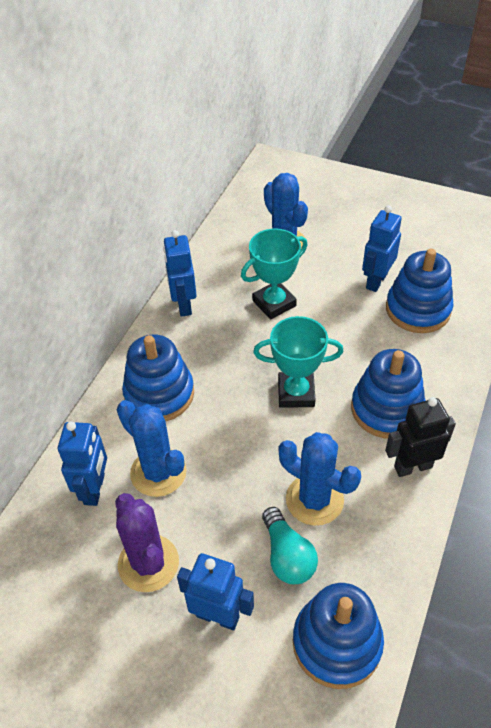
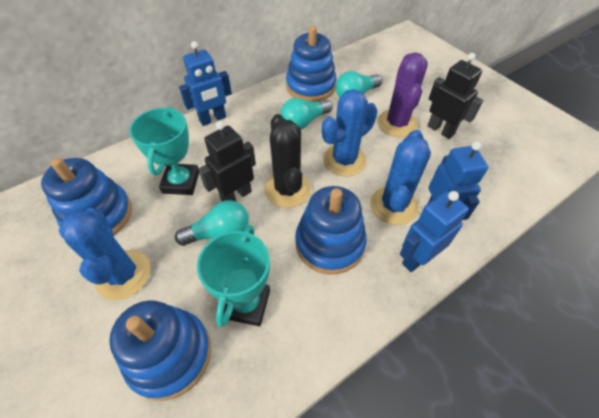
black cactus: none = 0 -> [265,114,311,208] = 1
black robot: [385,397,456,477] = 1 -> [198,121,256,201] [427,53,483,139] = 2
blue robot: [58,421,107,506] [163,230,197,317] [177,553,254,630] [362,205,402,292] = 4 -> [179,41,232,126] [400,191,469,272] [428,141,489,220] = 3
turquoise light bulb: [262,507,318,584] = 1 -> [175,200,249,246] [281,98,333,129] [336,71,382,97] = 3

